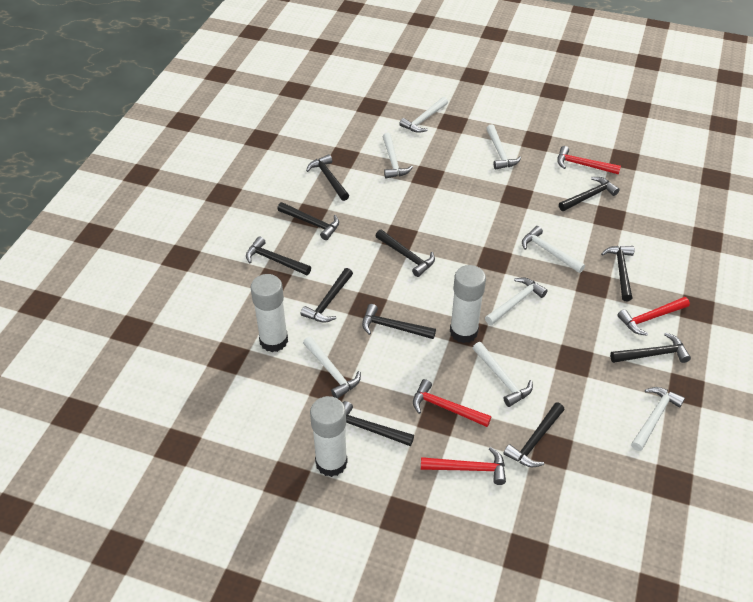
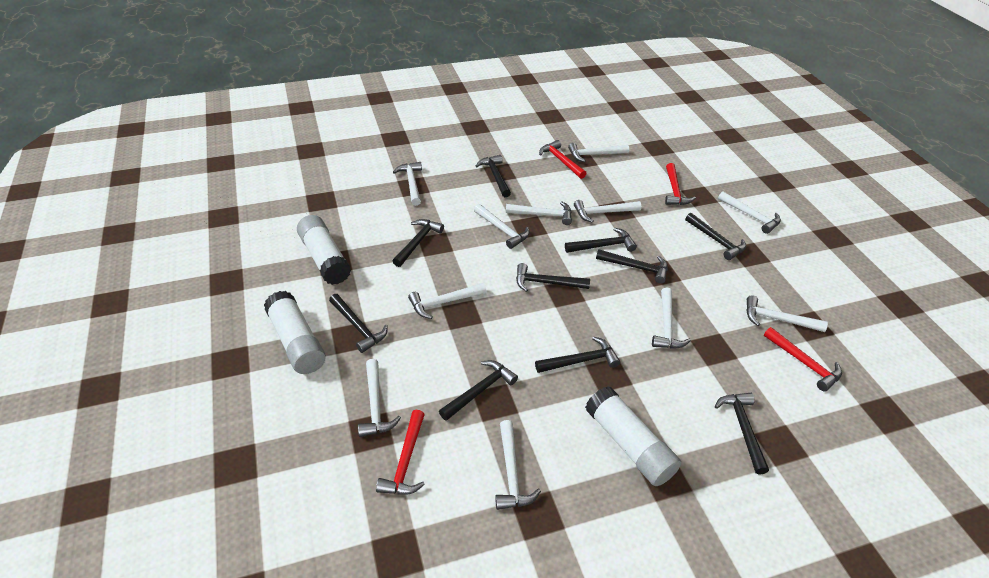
black hammer: [246,237,311,275] [277,202,339,240] [301,268,353,323] [306,154,349,201] [343,401,414,446] [362,304,436,339] [376,230,435,277] [503,402,565,467] [559,177,620,211] [601,246,635,301] [610,332,691,363] = 11 -> [329,294,388,353] [393,219,444,267] [439,360,518,421] [476,155,511,197] [516,263,590,292] [535,337,620,373] [565,228,637,253] [596,249,668,284] [685,213,746,260] [715,393,769,474] = 10
white hammer: [303,336,361,399] [382,133,413,178] [399,97,448,133] [473,342,533,407] [485,277,548,325] [486,124,521,170] [522,226,585,273] [631,387,685,451] = 8 -> [358,359,401,437] [393,162,422,206] [408,283,487,319] [474,204,530,249] [495,420,541,510] [506,201,572,225] [568,143,629,162] [574,200,641,223] [652,288,691,349] [718,192,781,234] [746,295,828,332] = 11

